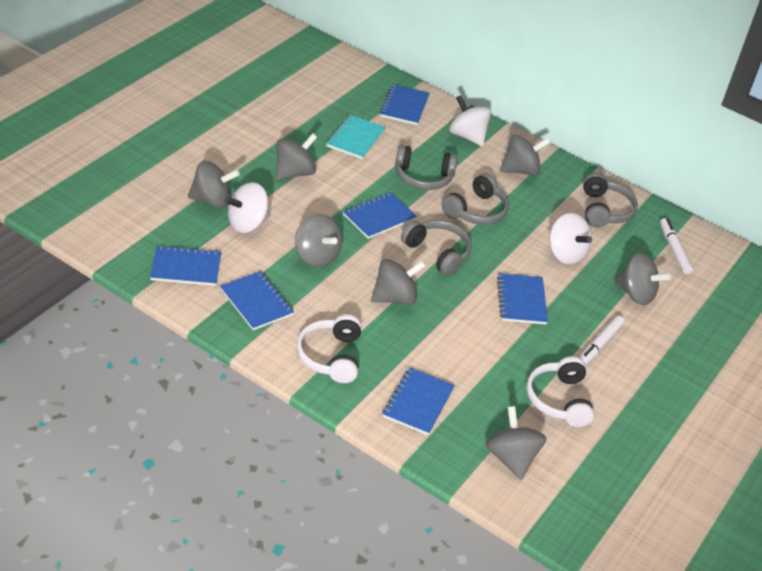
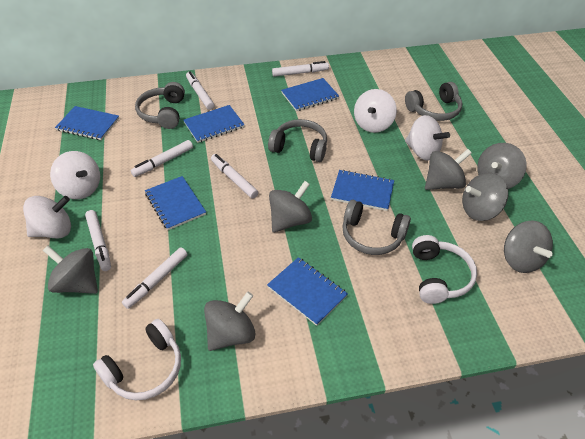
turquoise notebook: [326,115,386,159] = 1 -> none = 0
white marker: [579,316,625,366] [660,218,693,275] = 2 -> [85,210,111,271] [122,247,187,309] [131,140,193,177] [186,71,214,110] [211,154,258,198] [272,61,329,77] = 6
white spinning top: [224,182,271,233] [449,95,491,147] [549,213,592,264] = 3 -> [23,196,71,239] [50,151,100,199] [354,89,397,133] [405,115,450,160] = 4

